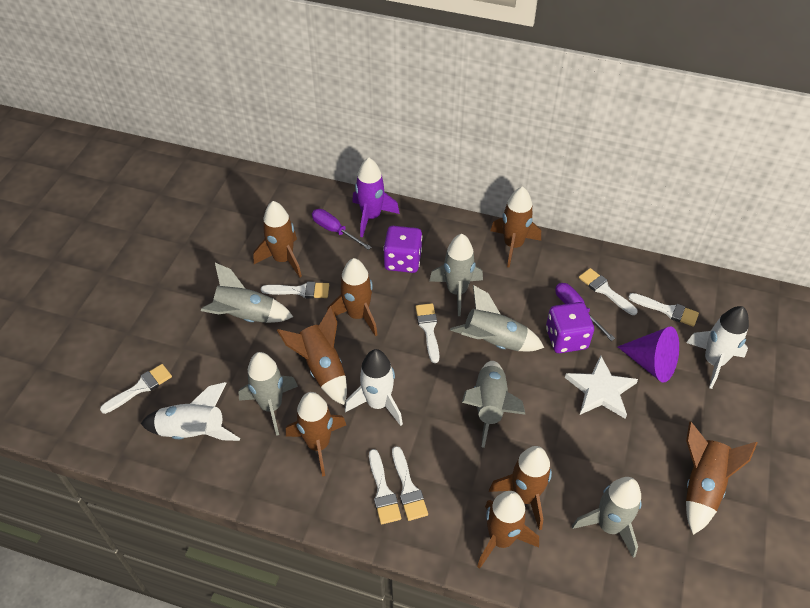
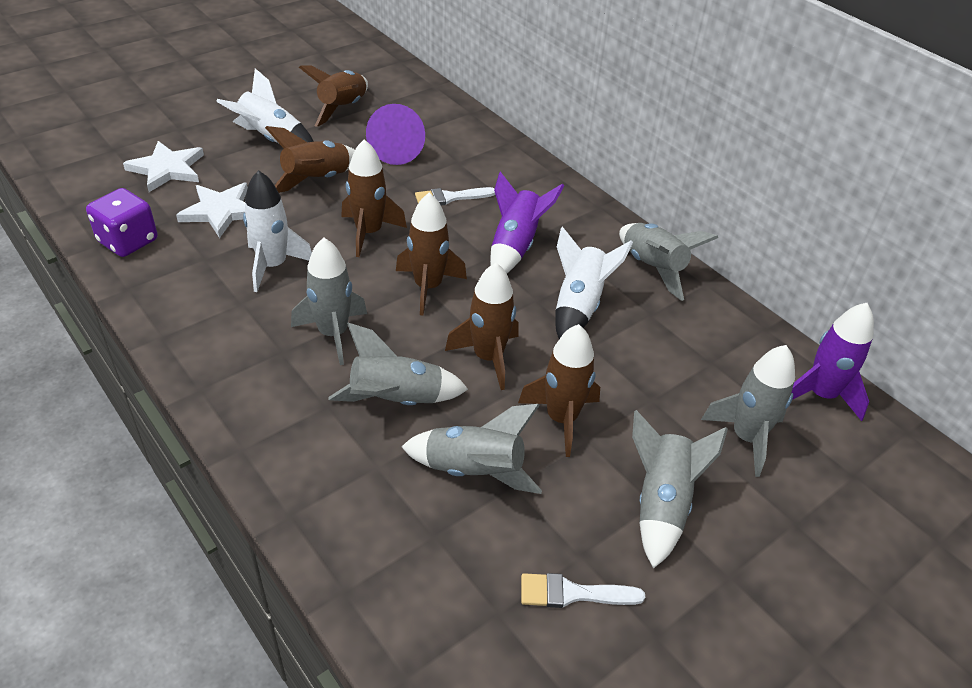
brown rocket: [253,201,302,278] [277,306,347,405] [286,392,346,477] [327,258,378,336] [477,491,539,569] [489,446,552,530] [490,186,541,268] [686,422,757,535] = 8 -> [265,126,355,193] [299,65,368,127] [341,139,407,257] [396,193,467,315] [445,263,519,390] [518,324,600,457] = 6
purple dice: [383,226,422,273] [546,302,594,353] = 2 -> [86,188,157,257] = 1
purple rocket: [353,157,400,238] = 1 -> [490,172,564,273] [792,303,874,421] = 2
purple screwdriver: [312,209,371,250] [555,283,615,341] = 2 -> none = 0
white brush: [100,364,172,414] [261,281,329,299] [369,449,401,524] [392,446,428,521] [415,303,439,363] [579,268,638,315] [628,293,699,327] = 7 -> [415,187,495,205] [521,573,645,608] = 2
white star: [565,355,638,419] = 1 -> [123,141,204,192] [176,183,248,238] = 2

